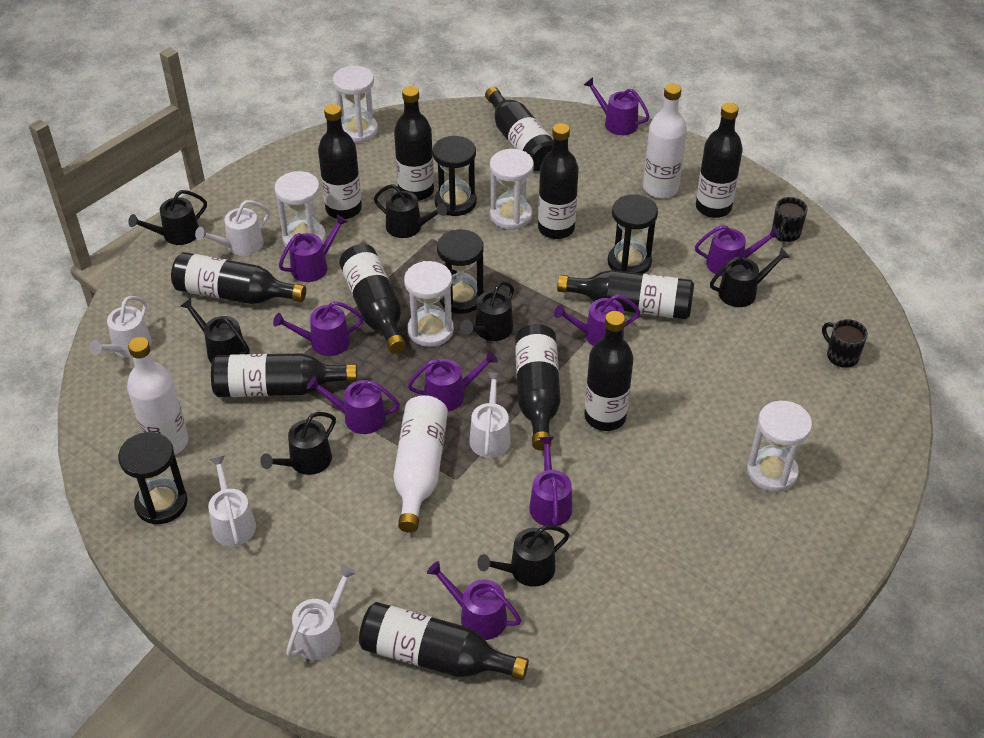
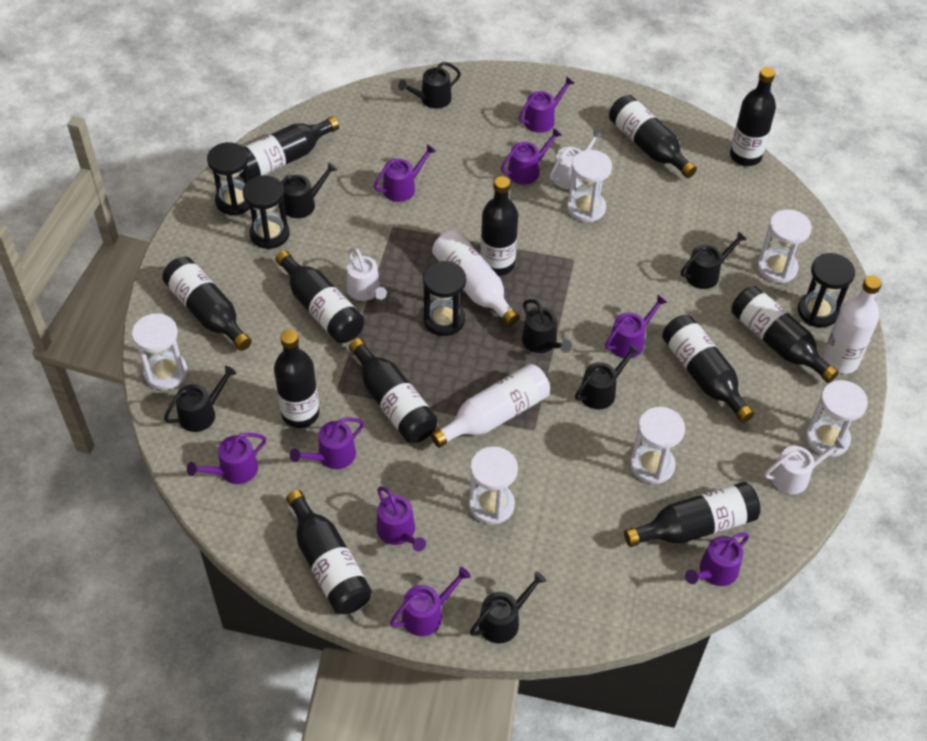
black mug: [772,197,808,242] [822,319,868,368] = 2 -> none = 0
white hourglass: [274,171,326,246] [333,66,378,143] [404,261,454,347] [490,149,534,230] [747,401,812,492] = 5 -> [132,313,187,390] [469,446,518,525] [567,150,612,222] [630,407,685,484] [757,209,812,283] [806,380,868,457] = 6
white watering can: [89,296,152,358] [195,200,270,256] [208,455,256,546] [286,565,356,660] [469,372,511,458] = 5 -> [346,248,387,301] [550,129,603,189] [764,437,845,494] = 3

